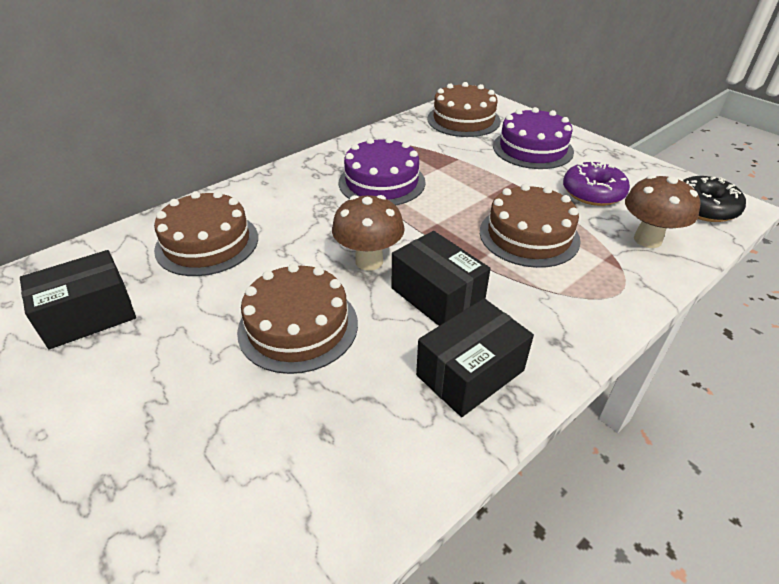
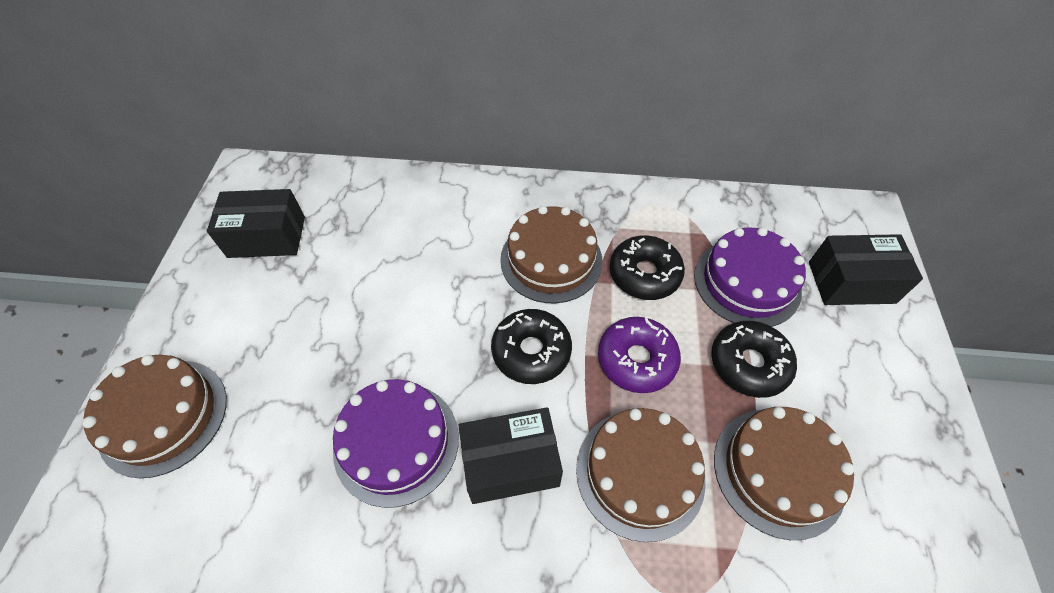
black donut: [683,176,746,222] = 1 -> [491,309,572,384] [610,235,685,300] [711,321,797,398] = 3
brown mushroom: [332,195,405,271] [625,175,700,248] = 2 -> none = 0

